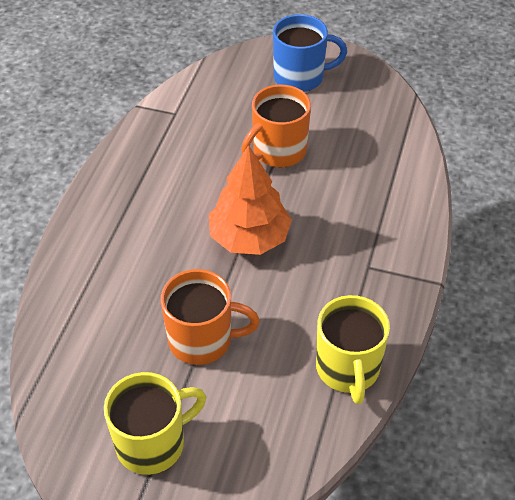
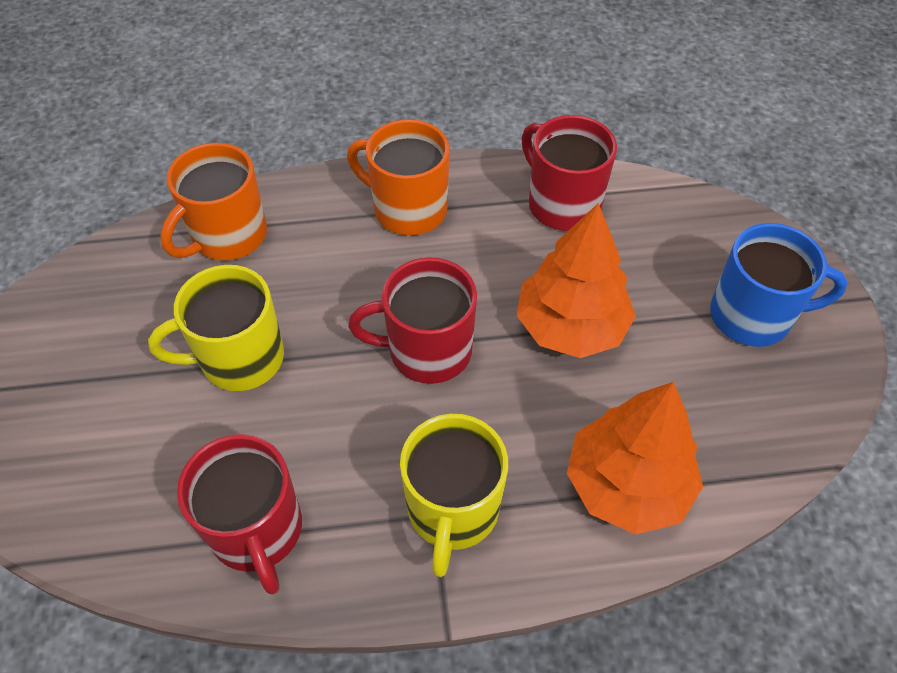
orange tree: [209,145,292,255] = 1 -> [517,203,636,358] [567,382,703,535] = 2
red mug: none = 0 -> [177,434,302,595] [348,257,477,384] [521,115,617,231] = 3

